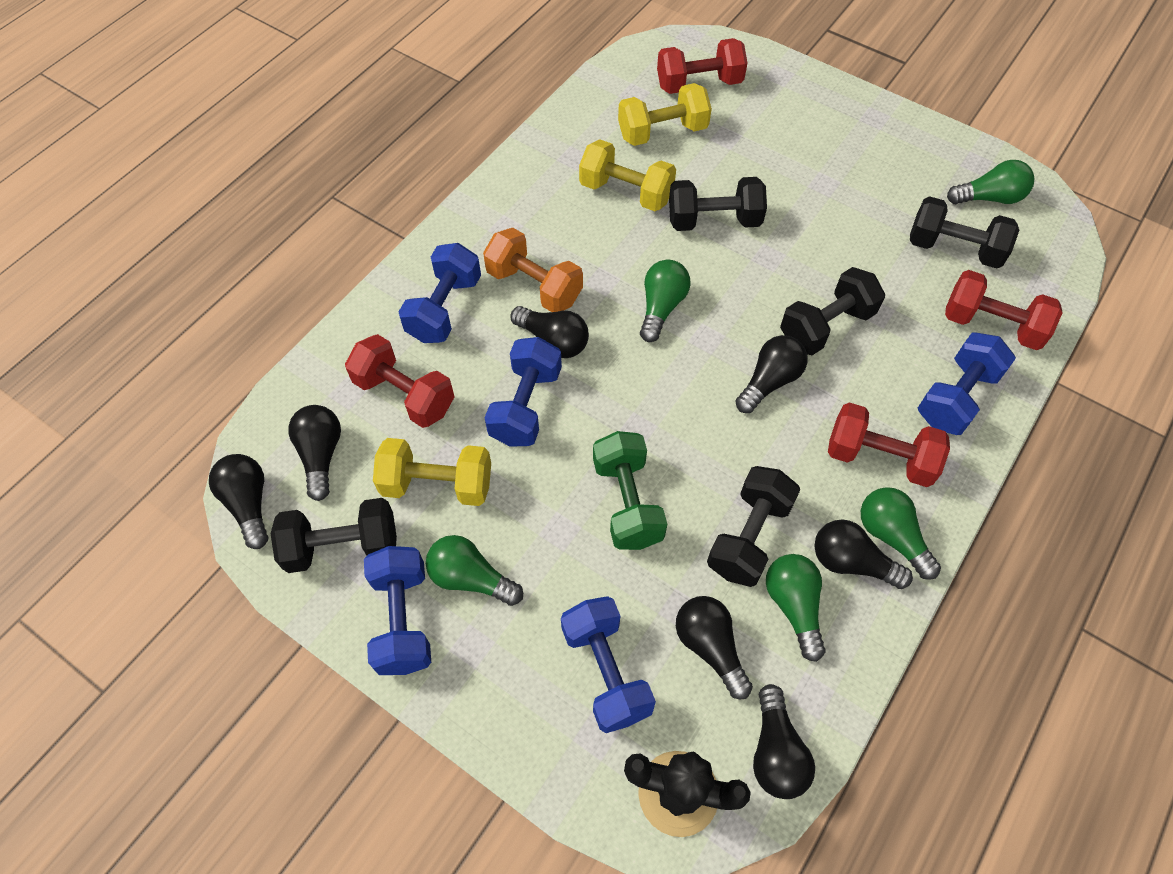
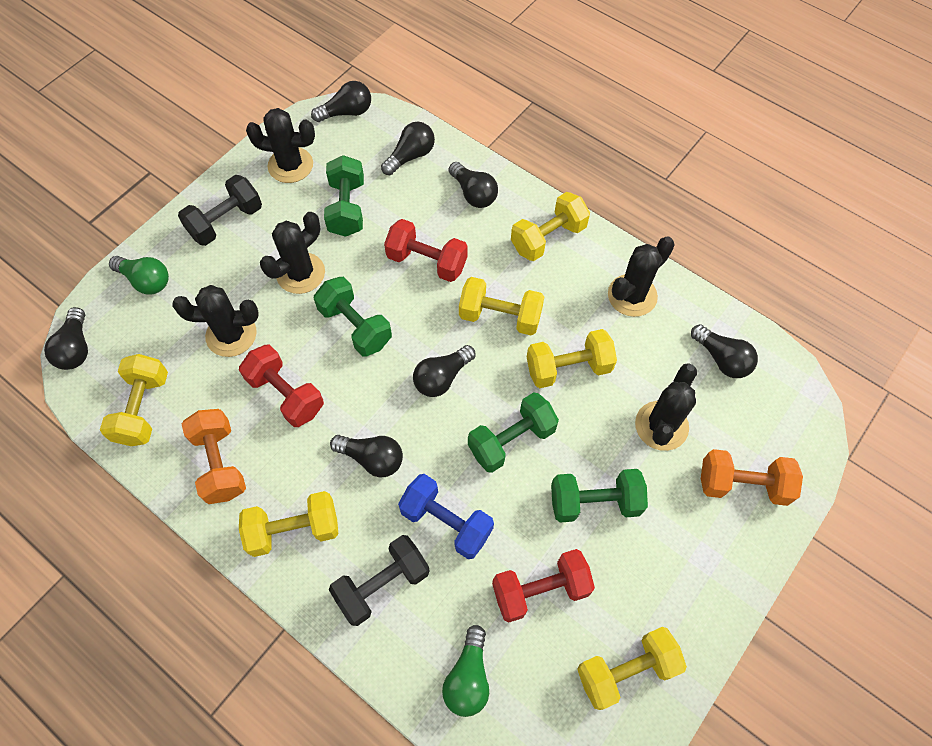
black cactus: [624,751,751,837] = 1 -> [172,285,259,357] [246,108,315,183] [260,212,325,294] [608,236,675,317] [635,363,697,451] = 5
black dumbbell: [270,498,397,573] [669,177,767,231] [707,466,800,587] [780,267,885,355] [910,196,1019,268] = 5 -> [178,175,262,246] [329,535,430,626] = 2
blue dumbbell: [364,546,431,675] [399,243,481,343] [485,337,562,447] [561,596,656,733] [918,333,1016,435] = 5 -> [398,474,494,559] = 1
green dumbbell: [593,431,667,550] = 1 -> [314,277,392,356] [324,155,364,237] [468,392,559,473] [551,469,648,523] = 4
green light bulb: [426,535,523,606] [640,259,690,342] [766,554,826,662] [861,487,941,580] [947,160,1034,204] = 5 -> [109,256,169,295] [442,625,489,717] = 2
orange dumbbell: [483,228,583,312] = 1 -> [182,409,246,504] [701,449,803,506] = 2
red dumbbell: [345,334,454,428] [657,38,747,94] [828,402,950,487] [945,270,1063,350] = 4 -> [239,344,324,427] [384,219,468,282] [492,549,595,622] = 3
yellow dumbbell: [373,438,491,506] [579,140,676,211] [618,83,712,146] = 3 -> [100,354,168,446] [239,491,338,557] [459,277,544,336] [511,192,590,261] [527,329,617,388] [577,627,687,710] = 6

